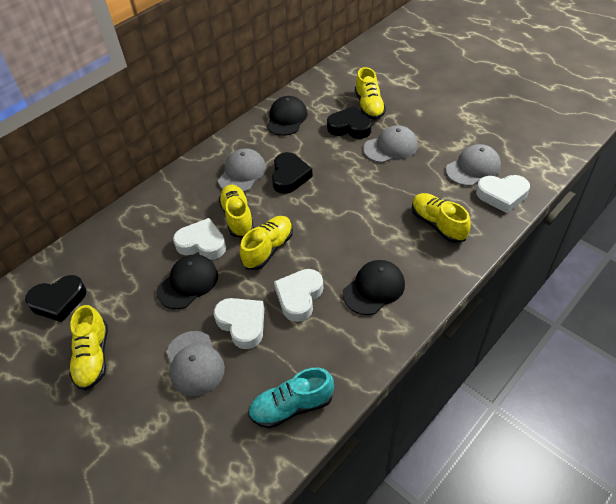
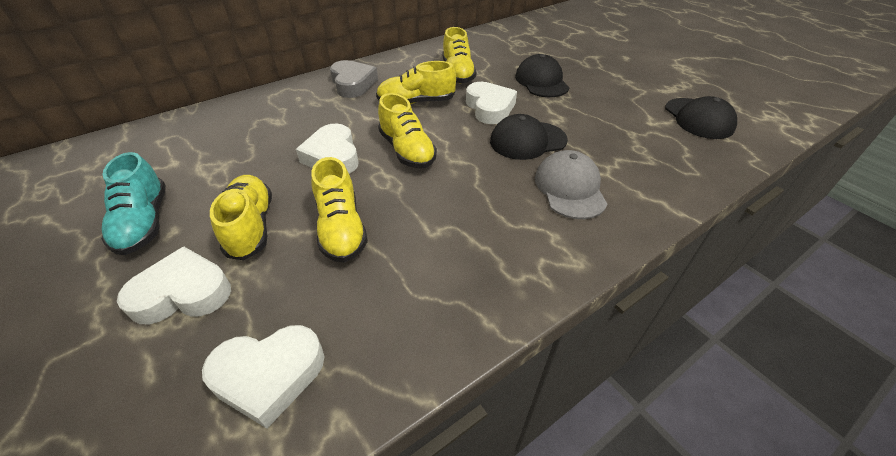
black heart: [25,275,86,322] [272,152,313,194] [327,106,371,139] = 3 -> none = 0
grey cap: [166,331,225,396] [218,148,266,192] [363,125,418,163] [446,144,501,186] = 4 -> [535,150,607,219] = 1
grey heart: none = 0 -> [330,60,378,98] = 1

